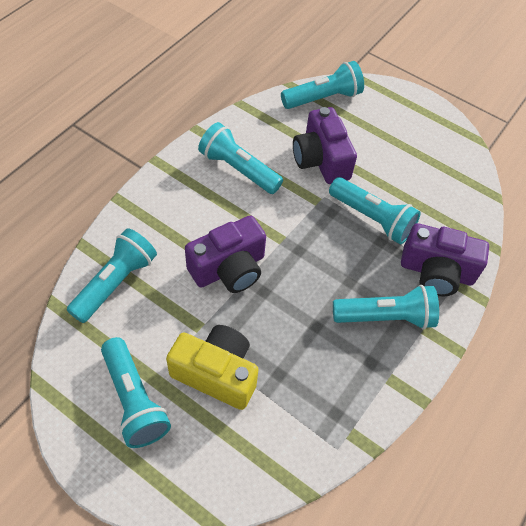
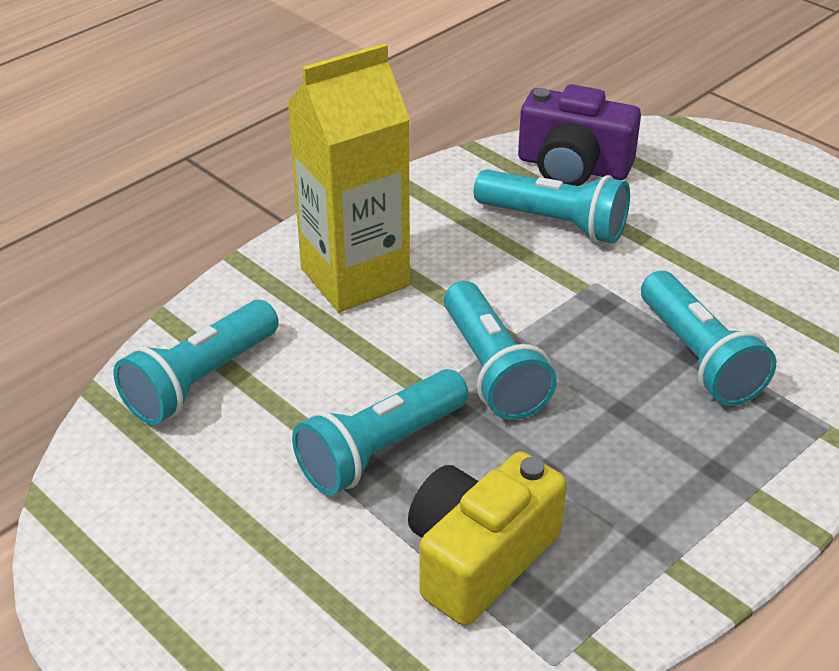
purple camera: [185,215,266,293] [293,107,357,184] [401,223,489,296] = 3 -> [518,84,641,186] = 1
turquoise flashlight: [67,228,157,323] [101,337,171,448] [198,122,283,194] [281,61,364,109] [329,177,421,245] [333,285,439,330] = 6 -> [114,300,279,425] [292,369,468,495] [444,281,557,420] [474,169,630,243] [641,271,776,406] = 5
yellow carton: none = 0 -> [287,43,410,312] = 1

